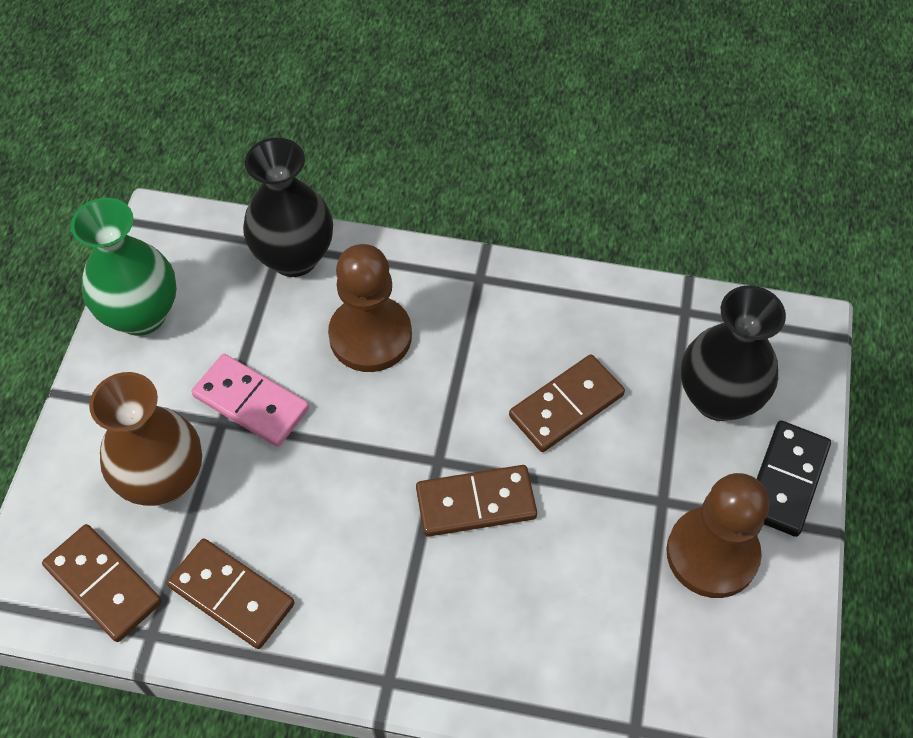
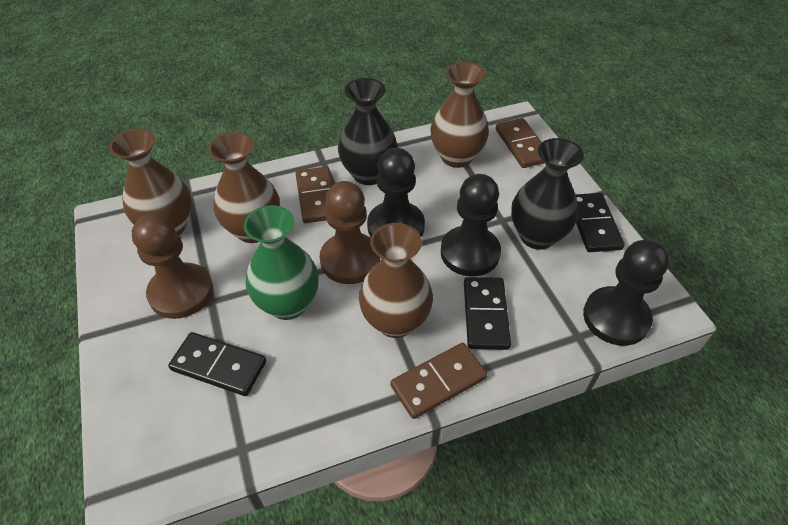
black domino: [757,421,831,537] = 1 -> [168,332,266,396] [464,277,511,350] [575,193,625,252] = 3
black pawn: none = 0 -> [367,148,425,237] [441,174,501,277] [583,239,669,346] = 3
brown domino: [42,524,162,642] [167,538,295,649] [416,465,537,537] [509,354,625,452] = 4 -> [295,167,333,223] [390,343,487,419] [495,118,544,168] = 3
brown vase: [89,372,202,506] = 1 -> [109,129,192,235] [208,132,280,243] [359,223,433,338] [430,62,489,168] = 4
pink domino: [192,354,309,447] = 1 -> none = 0

